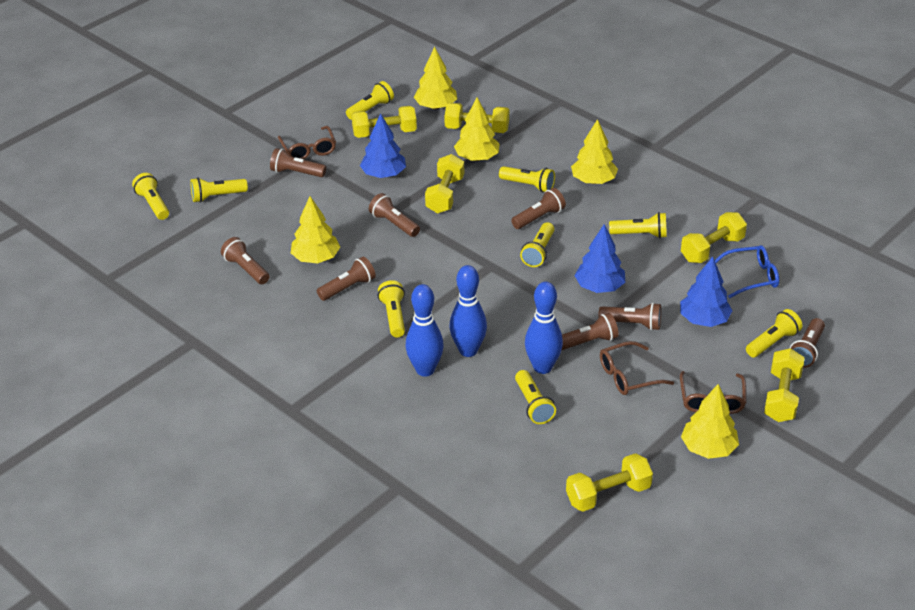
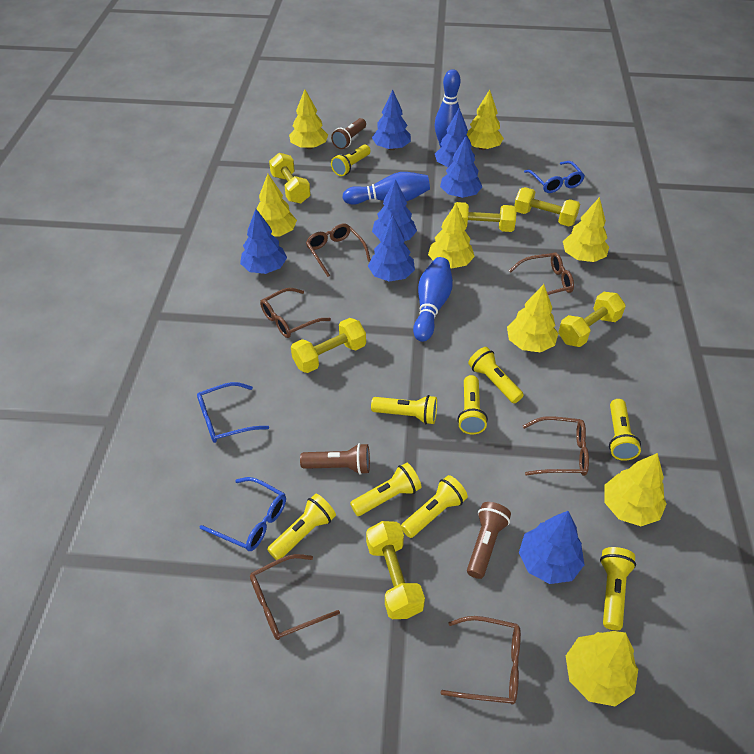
blue glasses: [715,245,779,298] = 1 -> [197,382,269,443] [200,477,286,551] [524,161,585,193] = 3
blue tree: [360,113,406,178] [575,224,625,293] [680,256,733,327] = 3 -> [240,209,287,274] [368,216,415,281] [372,90,411,150] [372,179,417,241] [435,108,475,167] [440,136,482,198] [519,511,585,584] = 7
brown flashlight: [221,237,269,284] [270,148,326,177] [317,256,376,301] [369,193,420,237] [511,188,566,229] [561,313,619,351] [599,303,661,330] [790,318,825,368] = 8 -> [300,443,370,475] [331,118,366,149] [467,502,511,579] = 3
brown glasses: [278,126,336,159] [600,341,674,395] [680,371,746,414] = 3 -> [250,554,340,640] [260,288,331,338] [306,223,371,277] [440,616,521,705] [509,252,574,302] [523,416,589,476] = 6
yellow tree: [291,196,340,263] [414,47,457,109] [454,98,500,161] [571,119,618,184] [681,384,739,459] = 5 -> [257,174,297,236] [289,89,328,149] [428,203,475,269] [466,90,504,150] [507,284,559,352] [563,197,609,262] [566,631,638,706] [605,453,667,526] = 8

